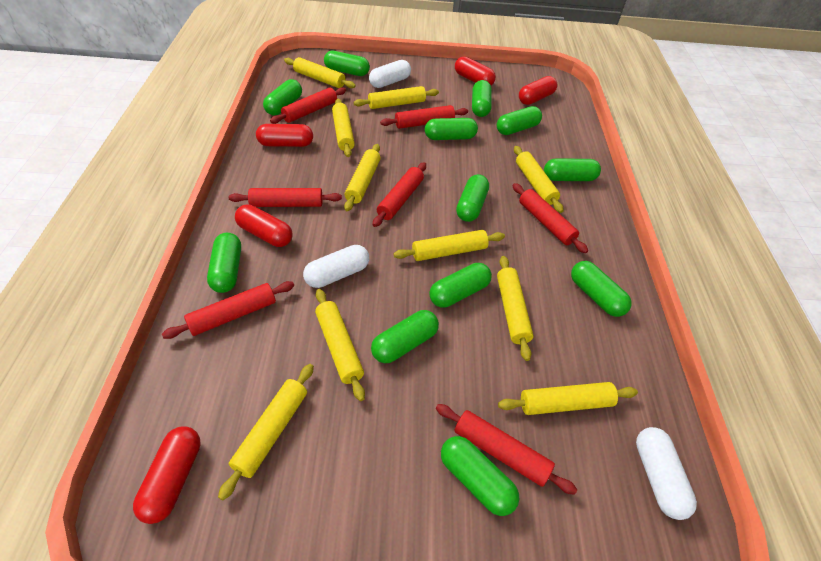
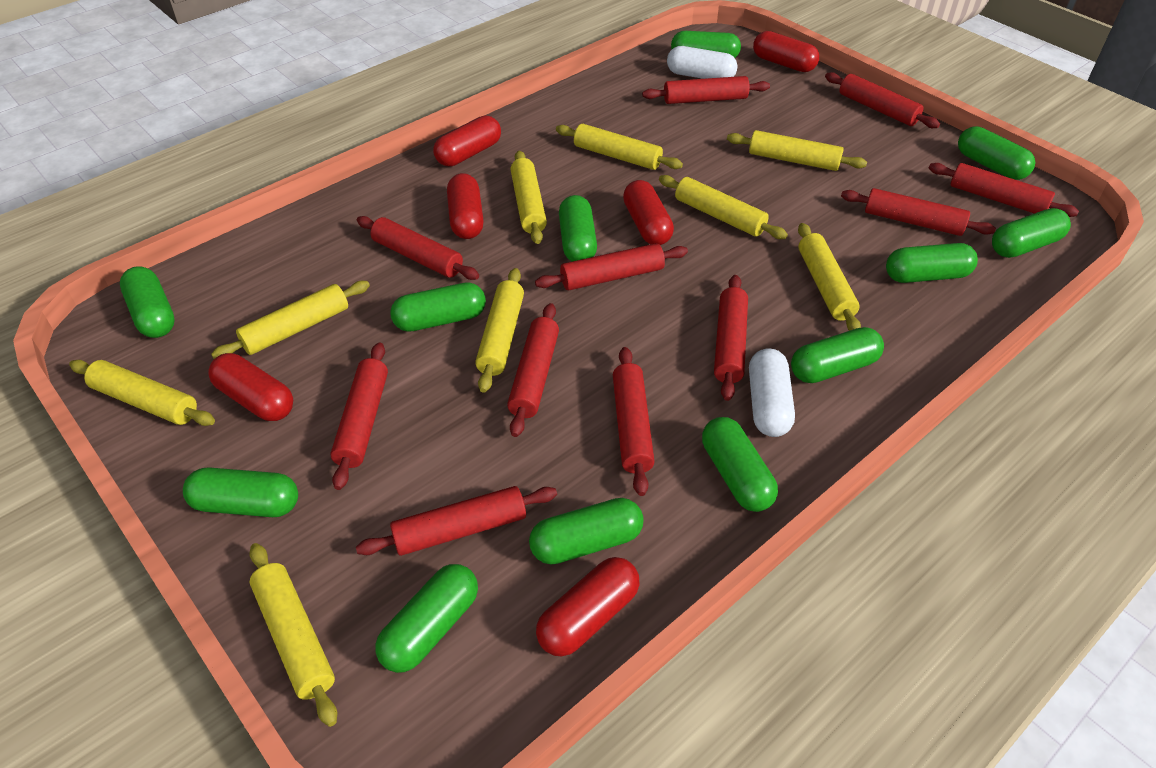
red capsule: [133,427,201,524] [235,204,293,247] [256,124,313,147] [455,56,496,85] [519,76,557,105] = 5 -> [208,353,293,421] [433,116,501,166] [447,173,484,239] [536,557,639,657] [623,180,674,245] [753,31,819,72] = 6
red rolling pin: [162,281,294,339] [229,188,342,207] [270,87,346,124] [372,162,426,227] [380,105,468,129] [436,404,577,495] [512,183,588,253] = 7 -> [330,342,388,490] [356,486,557,556] [357,216,479,280] [507,303,559,437] [535,243,688,290] [613,347,655,496] [642,76,770,104] [714,275,748,401] [825,72,940,128] [841,188,996,236] [929,163,1079,217] = 11
white capsule: [303,245,369,288] [369,60,411,88] [636,427,697,520] = 3 -> [667,46,737,79] [749,348,795,437] = 2
yellow rolling pin: [218,364,314,500] [284,57,356,88] [315,289,365,401] [332,99,355,157] [344,144,381,211] [354,86,439,109] [394,230,505,261] [497,256,534,361] [498,382,638,415] [514,146,563,213] = 10 -> [69,360,215,426] [211,281,370,359] [249,543,337,727] [475,268,524,393] [510,151,547,244] [556,124,683,170] [659,175,788,239] [727,130,867,171] [798,223,861,331] = 9

